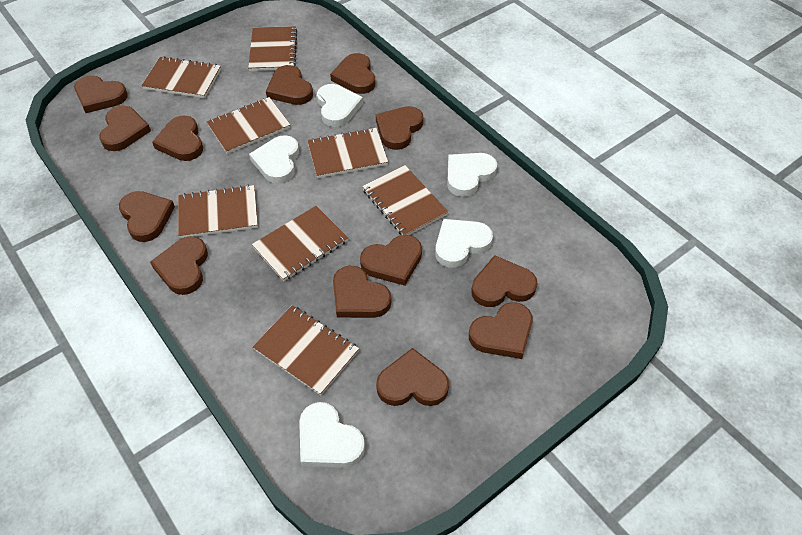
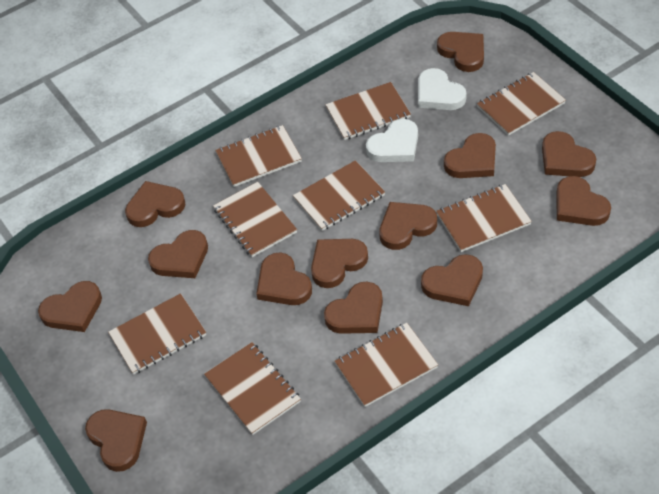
brown notebook: [141,56,221,98] [178,185,258,238] [207,97,290,154] [248,26,297,71] [252,205,349,281] [253,305,359,395] [307,128,388,178] [362,165,448,235] = 8 -> [108,293,206,375] [204,342,301,435] [213,182,297,257] [215,125,302,187] [293,160,385,231] [325,82,411,140] [334,323,438,407] [436,184,532,252] [477,72,566,136] = 9
white heart: [249,135,299,184] [299,402,365,468] [317,84,363,127] [435,219,493,268] [447,153,497,197] = 5 -> [366,119,418,162] [418,68,466,110] = 2

